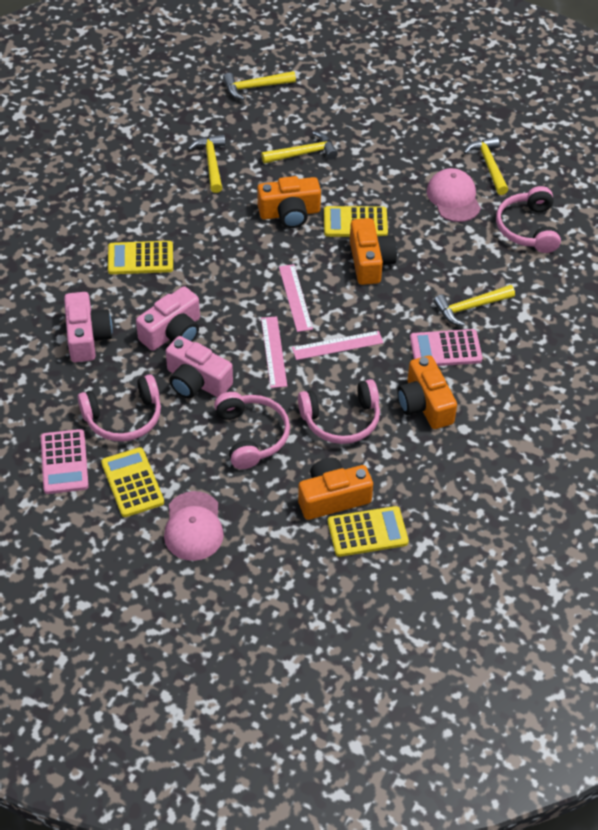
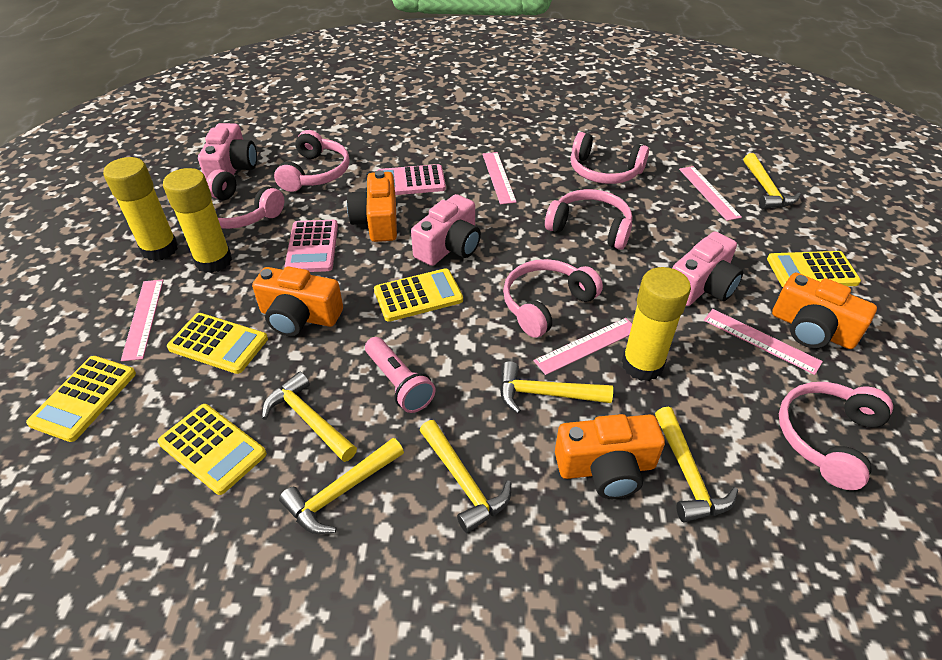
pink cap: [164,491,224,561] [427,168,481,222] = 2 -> none = 0
pink flashlight: none = 0 -> [365,337,435,413] = 1
pink headphones: [78,374,161,442] [214,392,290,469] [298,379,380,444] [496,186,561,253] = 4 -> [206,169,284,229] [274,130,350,192] [503,259,603,338] [545,189,633,250] [570,132,649,184] [779,382,893,490] = 6
pink ruler: [261,316,287,388] [279,264,313,332] [292,331,383,360] = 3 -> [121,280,164,361] [482,152,517,204] [534,318,632,375] [679,166,742,221] [704,309,823,375] = 5
yellow calculator: [101,447,164,517] [108,241,173,274] [324,206,388,237] [328,506,409,557] = 4 -> [26,356,136,442] [158,404,267,495] [167,313,268,374] [374,268,463,322] [767,251,861,287] = 5
yellow glue stick: none = 0 -> [103,157,178,261] [163,168,232,273] [622,267,691,381] = 3
yellow hammer: [188,134,225,193] [223,71,296,100] [261,131,338,164] [433,285,515,326] [464,136,508,195] = 5 -> [262,372,357,462] [279,438,404,534] [419,420,511,533] [500,361,613,414] [655,407,738,522] [744,153,801,209] = 6

